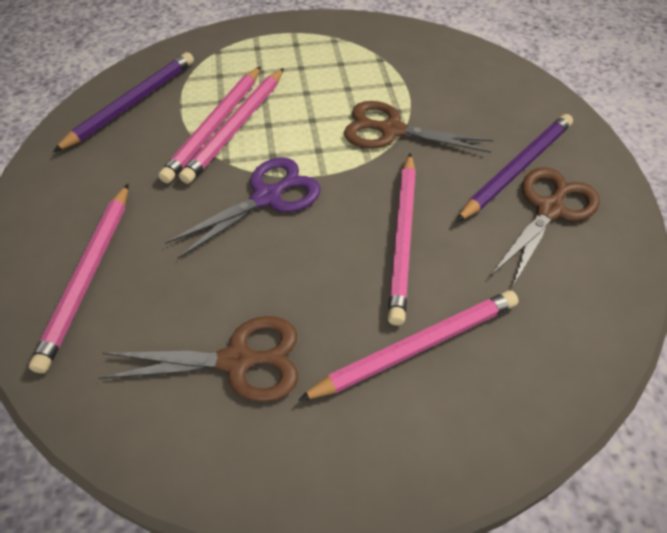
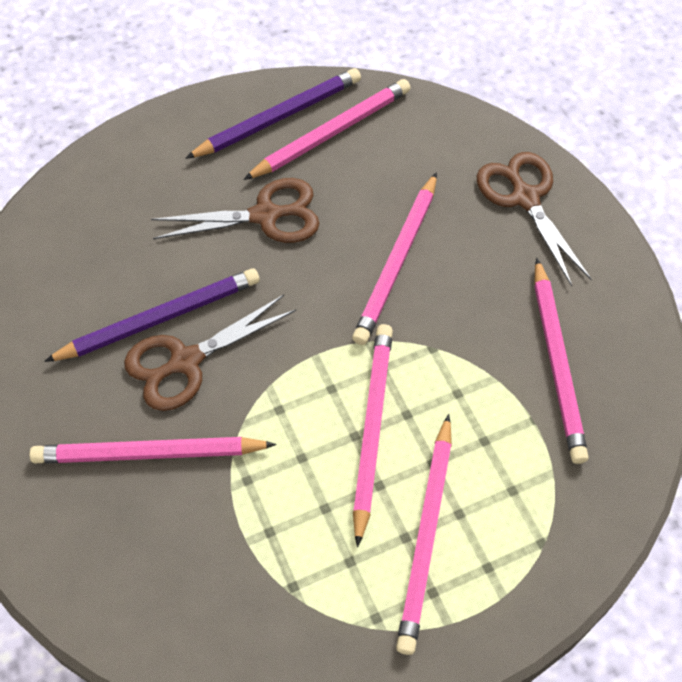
pink pencil: [29,184,128,373] [158,66,261,183] [179,68,284,184] [298,290,519,401] [388,153,416,325] = 5 -> [29,437,276,463] [243,79,411,180] [352,172,437,345] [353,324,393,547] [396,414,452,655] [534,258,589,464] = 6
purple scissors: [165,157,321,259] = 1 -> none = 0

